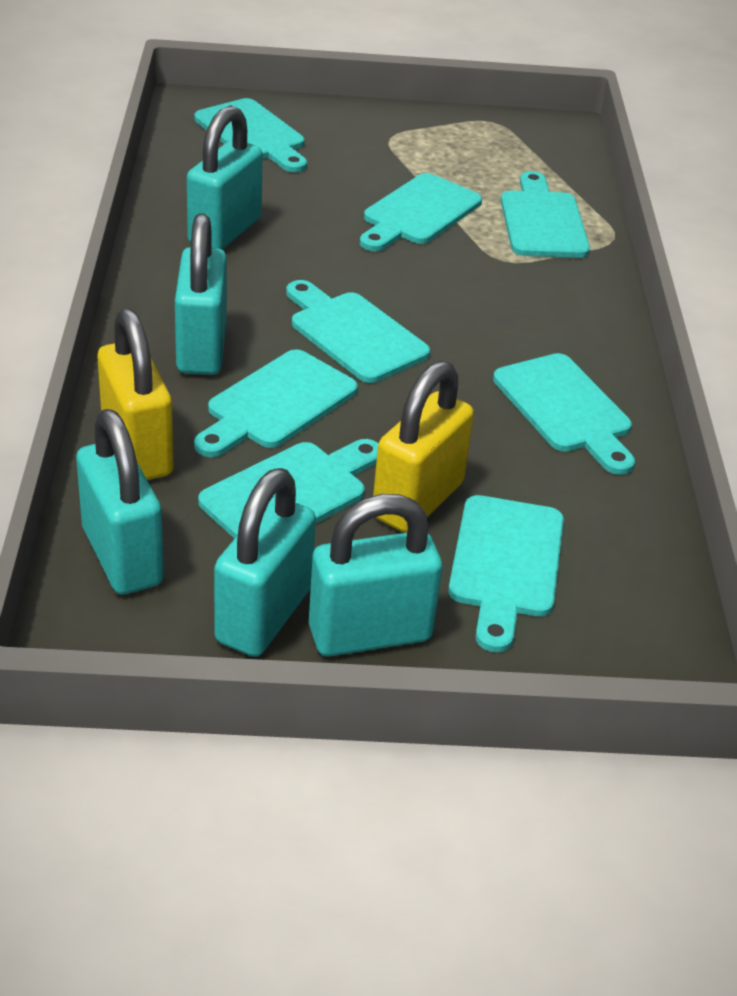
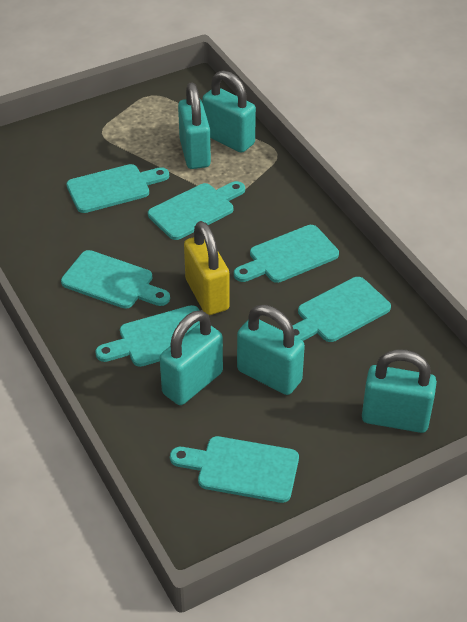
turquoise cutting board: [194,98,307,172] [194,349,358,457] [198,439,379,539] [286,280,430,383] [360,173,482,251] [448,495,564,652] [493,353,635,475] [501,171,590,258] = 8 -> [61,250,170,309] [66,164,169,213] [95,305,200,367] [148,181,245,240] [170,436,299,503] [234,225,339,283] [293,277,391,342] = 7
yellow padlock: [97,308,174,480] [373,361,474,533] = 2 -> [184,221,230,315] = 1

